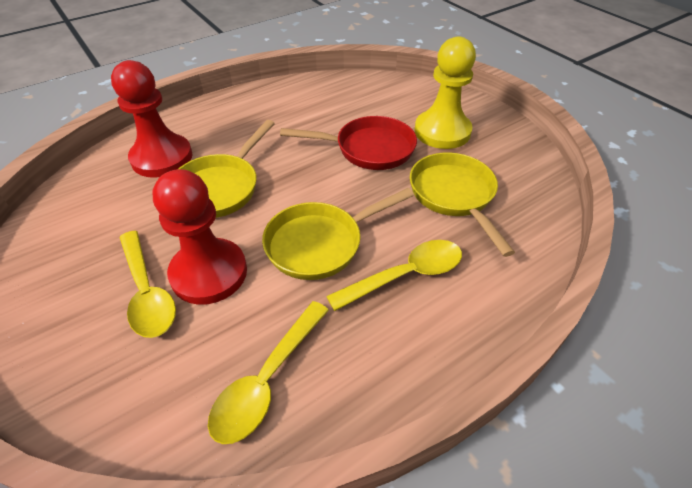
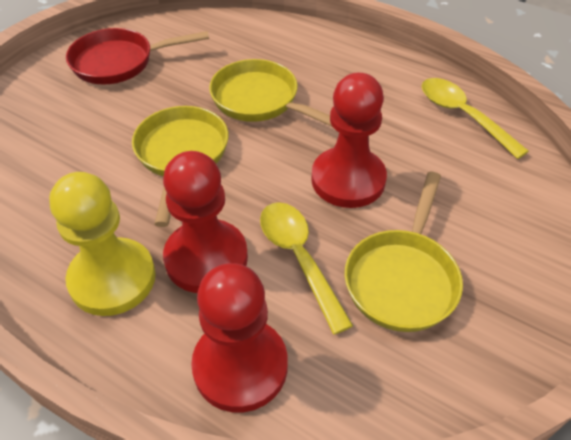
red pawn: [111,60,193,178] [153,169,247,305] = 2 -> [163,151,248,293] [191,263,288,413] [311,73,387,208] = 3
yellow spoon: [119,231,176,338] [208,301,329,444] [326,240,462,311] = 3 -> [260,202,353,334] [422,78,529,159] = 2

